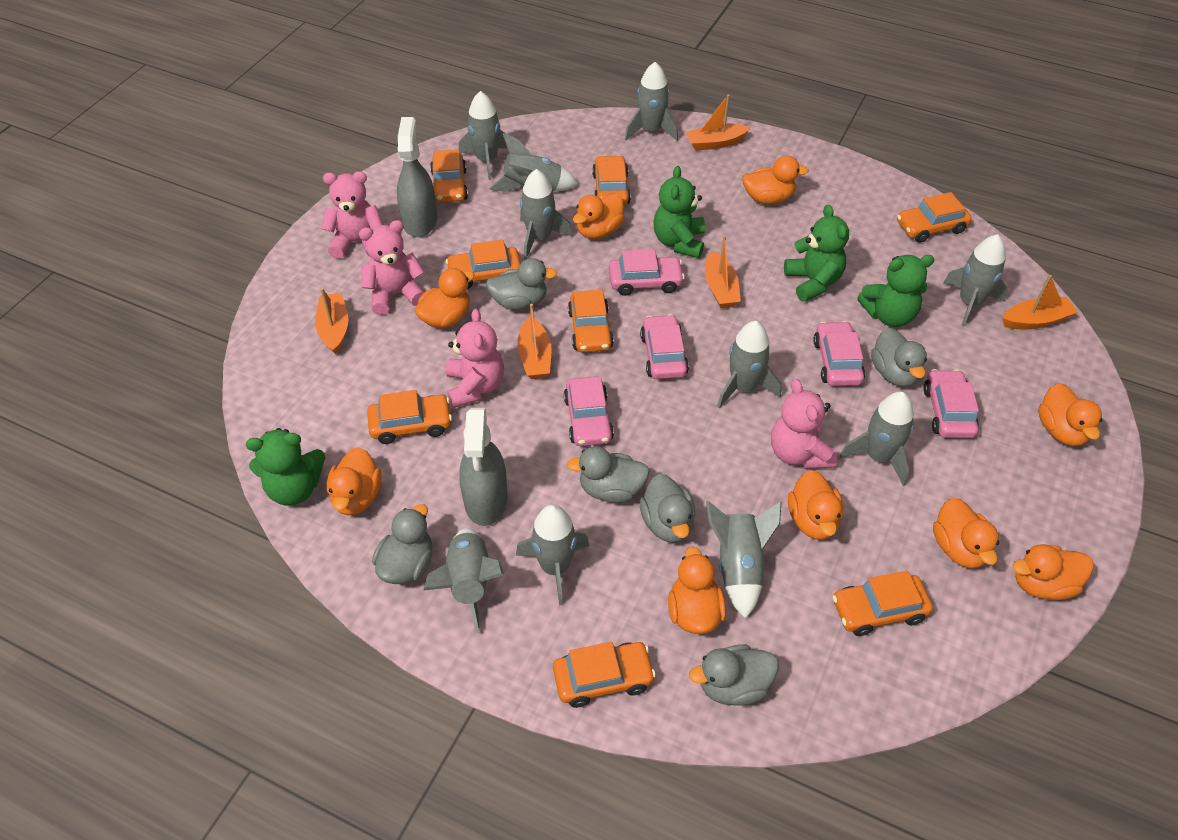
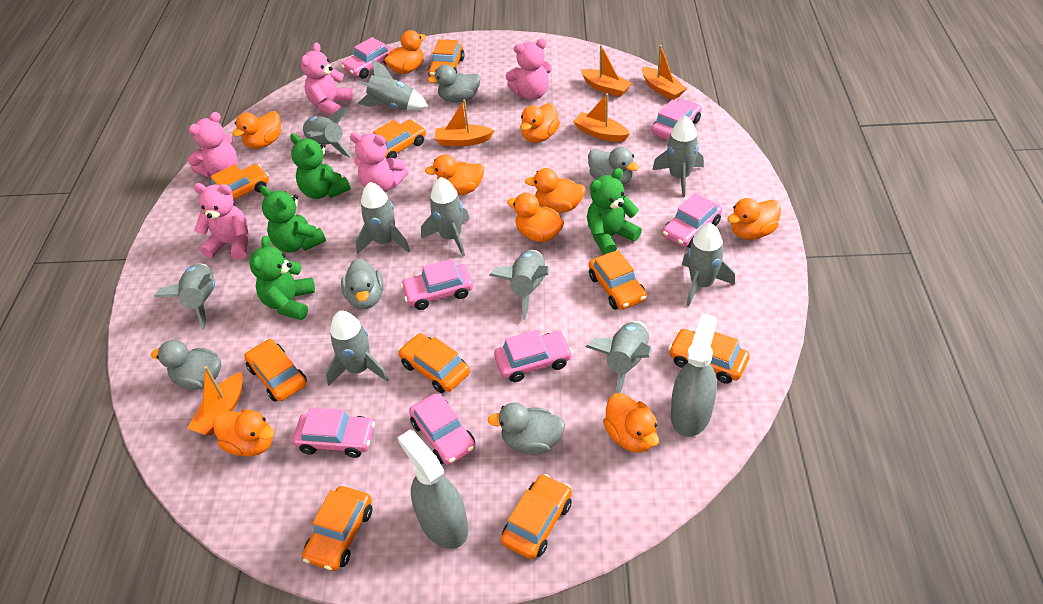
grey duck: [372,504,432,584] [486,258,557,310] [566,446,650,503] [640,474,696,543] [689,644,779,706] [871,328,927,387] = 6 -> [151,340,222,390] [341,259,384,309] [427,65,481,103] [487,402,565,455] [588,147,639,185] = 5
orange car: [367,390,452,444] [430,149,468,203] [446,240,521,289] [553,642,656,708] [568,290,614,352] [592,155,631,205] [832,570,933,636] [897,192,972,243] = 8 -> [210,164,269,205] [244,339,307,402] [302,486,373,571] [373,119,426,159] [399,333,470,393] [428,39,465,77] [501,474,572,559] [589,250,647,310] [669,329,749,384] = 9
pink car: [564,376,614,446] [609,249,685,296] [640,314,689,379] [813,321,865,386] [923,369,979,438] = 5 -> [293,407,375,458] [341,37,393,79] [401,259,473,310] [409,393,475,465] [494,330,572,382] [651,98,702,140] [662,193,722,248] = 7
pink teddy bear: [321,171,383,259] [359,220,425,315] [446,309,504,408] [771,379,837,469] = 4 -> [188,112,238,178] [193,183,249,260] [301,42,353,115] [350,133,408,192] [505,39,552,100] = 5

